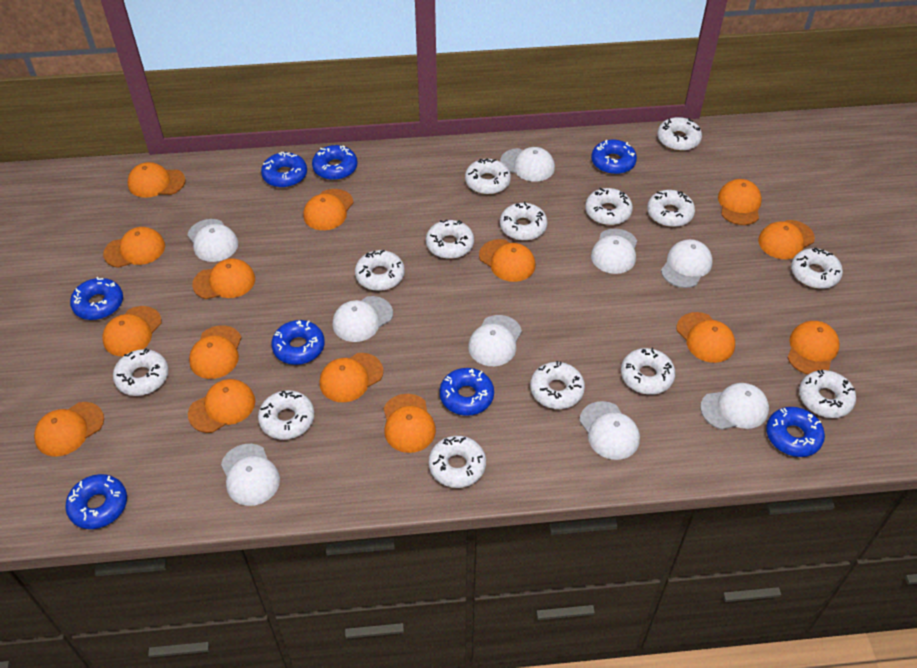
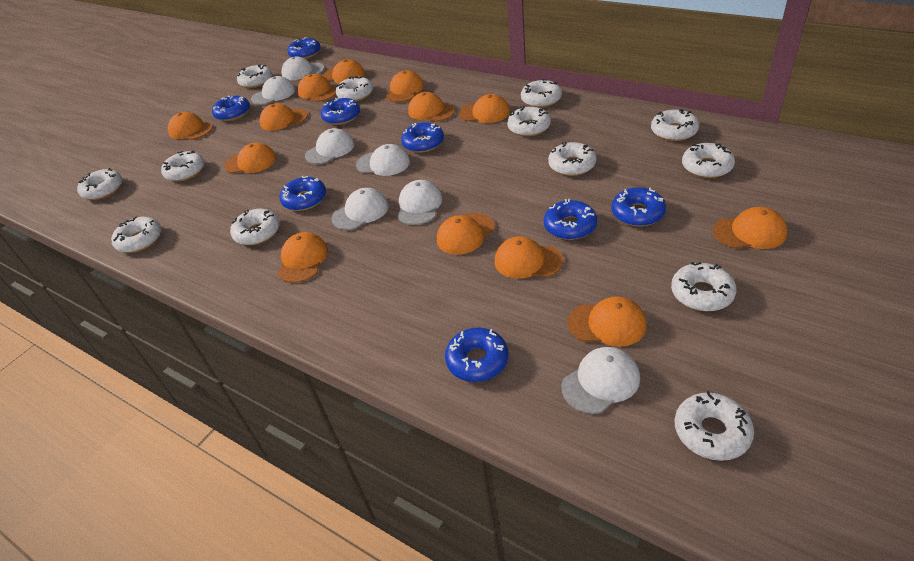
orange cap: [34,402,104,457] [102,306,162,356] [103,227,165,268] [127,162,186,198] [188,379,255,433] [189,325,241,379] [192,258,255,299] [303,189,353,230] [319,353,383,402] [384,394,436,453] [479,239,536,282] [676,312,735,363] [718,179,762,225] [758,220,815,259] [787,321,840,374] = 15 -> [168,112,213,140] [224,143,276,173] [260,103,308,131] [278,232,328,283] [298,74,336,102] [323,59,365,84] [386,70,424,102] [408,92,455,122] [437,213,495,255] [459,94,510,123] [495,236,563,279] [567,297,647,347] [713,207,787,249] = 13
white cap: [187,219,238,262] [221,444,280,506] [332,296,393,342] [468,315,522,366] [500,147,555,182] [579,401,640,460] [591,228,637,274] [661,239,712,288] [700,383,769,430] = 9 -> [251,76,295,105] [281,56,324,80] [305,128,354,164] [332,188,389,230] [356,144,410,176] [397,180,443,225] [561,347,640,414] = 7
white donut: [113,348,169,396] [258,390,314,440] [355,250,405,291] [426,220,474,259] [429,436,486,488] [465,158,511,194] [500,201,547,241] [530,361,585,409] [585,188,633,225] [621,348,675,395] [647,190,695,227] [657,117,702,151] [791,248,843,289] [799,370,856,418] = 14 -> [77,168,123,200] [111,216,162,253] [161,151,205,182] [230,209,280,245] [237,64,272,88] [336,76,373,102] [507,106,551,137] [521,79,562,108] [548,142,596,176] [651,109,699,141] [671,262,737,311] [675,391,754,461] [682,143,735,178] = 13

